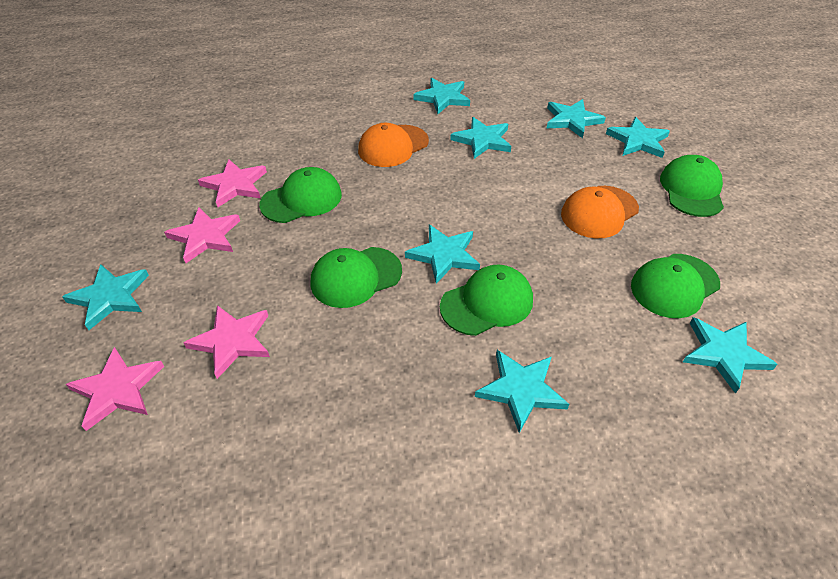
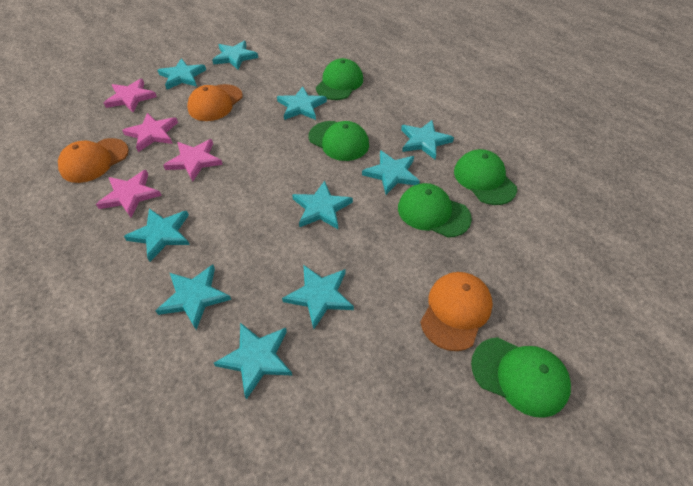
orange cap: [358,123,429,167] [561,186,639,238] = 2 -> [58,138,129,183] [187,84,243,121] [420,272,493,351] = 3
turquoise star: [62,264,149,330] [405,225,480,284] [413,78,470,114] [450,117,511,159] [475,350,569,433] [547,99,606,139] [606,117,670,158] [683,317,778,393] = 8 -> [124,208,190,262] [156,265,231,330] [158,58,206,90] [212,41,258,70] [214,323,292,400] [277,86,327,120] [282,265,354,330] [292,181,353,229] [362,150,420,195] [401,120,454,159] = 10

